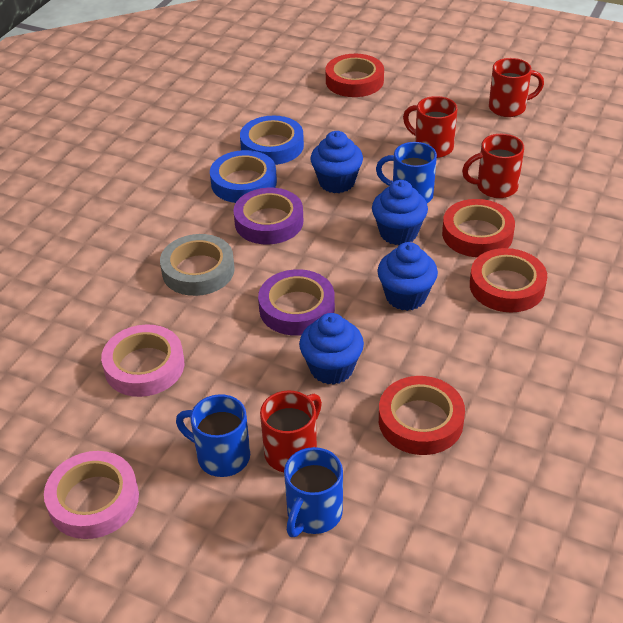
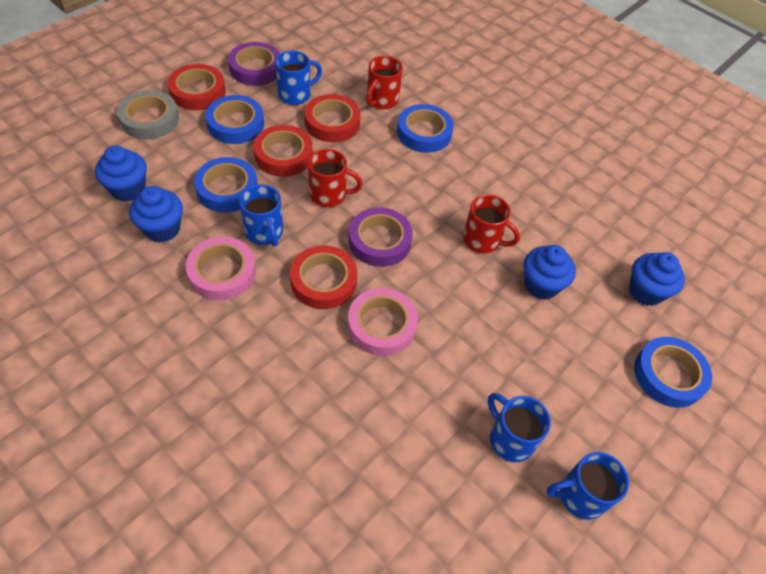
blue mug: [176,394,250,477] [284,447,343,537] [376,142,437,203] = 3 -> [239,184,283,246] [275,51,322,105] [488,393,551,462] [547,452,629,520] = 4
blue tape: [210,150,277,203] [240,116,304,165] = 2 -> [194,157,258,212] [205,95,264,144] [397,104,454,153] [634,337,712,408] = 4
red mug: [260,390,322,472] [403,96,458,158] [462,134,524,198] [489,58,544,117] = 4 -> [308,149,363,207] [366,56,403,109] [463,194,520,254] = 3

